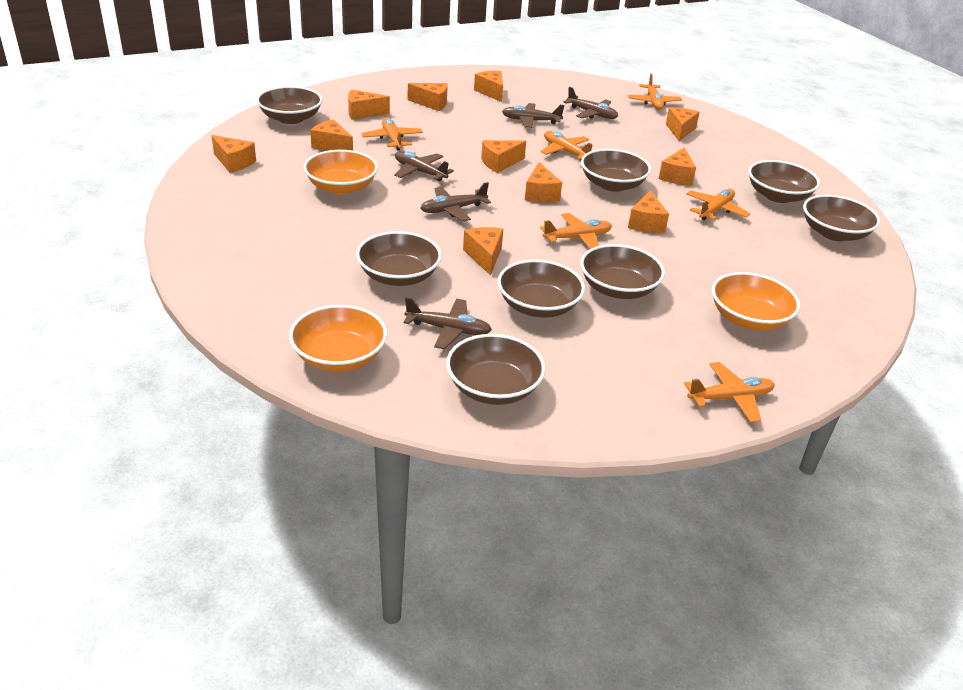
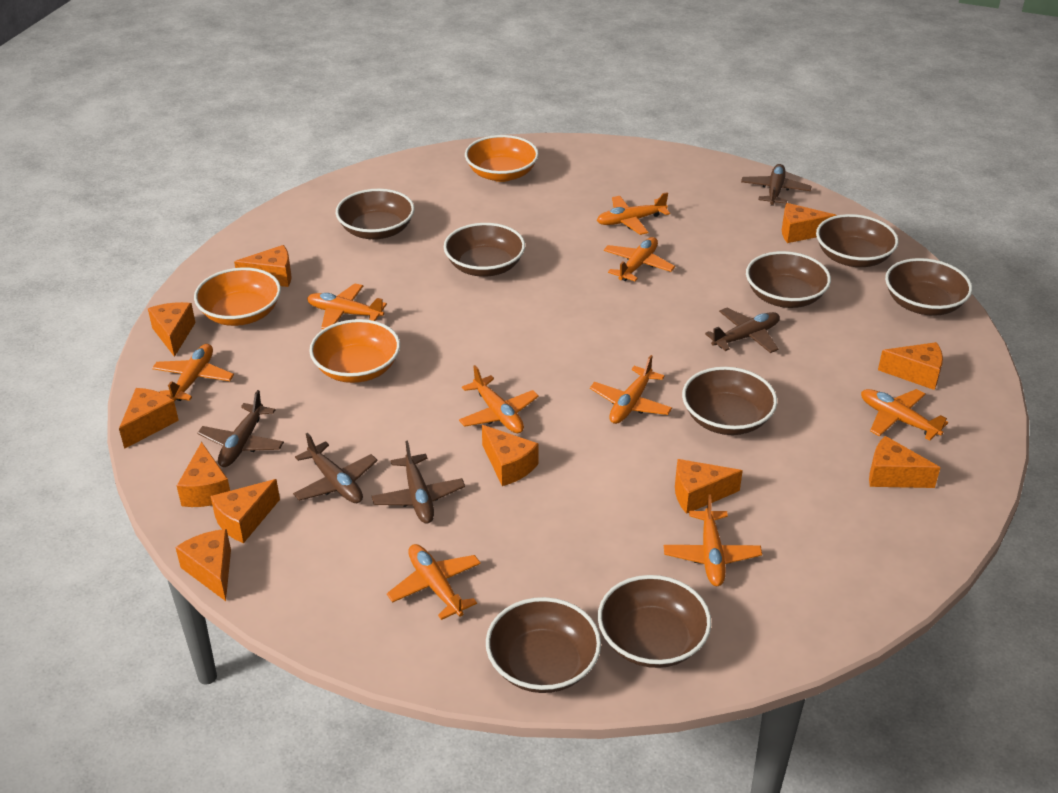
orange plane: [361,117,423,150] [540,213,612,249] [541,131,593,160] [628,73,682,110] [684,362,775,422] [686,189,750,221] = 6 -> [152,344,234,401] [307,283,387,329] [387,544,481,620] [459,365,539,433] [590,355,672,424] [597,192,670,235] [604,237,675,281] [664,494,762,586] [861,389,948,440] = 9

